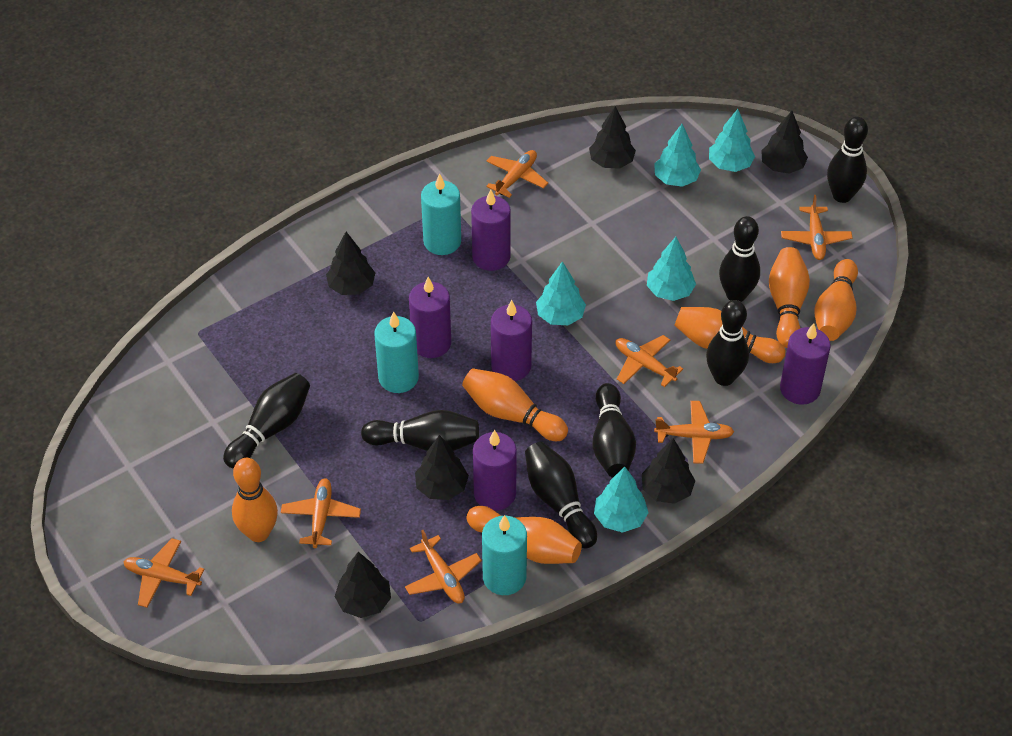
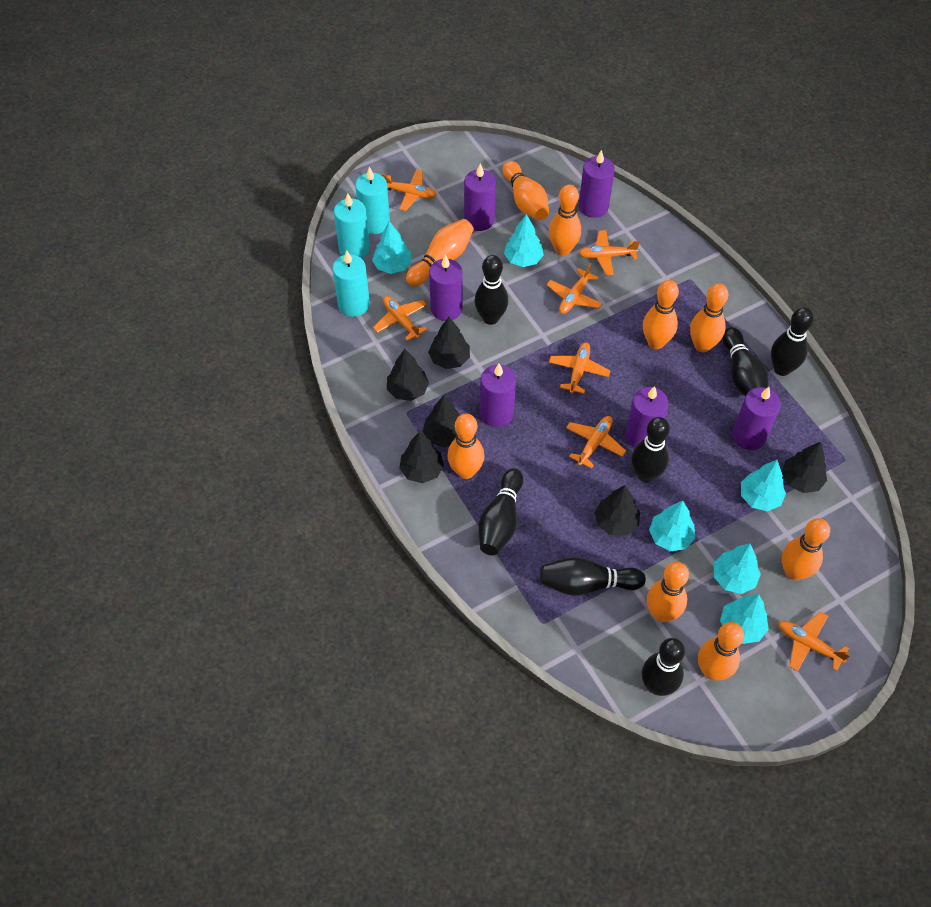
orange bowling pin: [232,458,278,542] [462,368,568,441] [467,506,582,564] [674,307,785,363] [769,247,810,348] [815,259,858,341] = 6 -> [406,219,474,287] [447,413,485,479] [502,161,549,220] [549,184,581,256] [643,280,679,349] [647,562,689,622] [690,283,728,353] [698,622,744,681] [782,518,830,580] = 9
purple candle: [409,277,451,358] [471,189,511,271] [473,429,517,511] [491,300,532,381] [780,323,831,405] = 5 -> [429,255,463,321] [464,163,496,231] [480,364,516,427] [579,150,615,218] [625,386,669,447] [732,387,781,450] = 6
turquoise tree: [536,261,586,325] [594,467,649,533] [647,237,696,301] [654,124,701,187] [709,109,755,172] = 5 -> [372,221,412,274] [504,214,544,267] [649,501,695,551] [714,543,761,594] [720,594,769,644] [741,460,786,511] = 6

